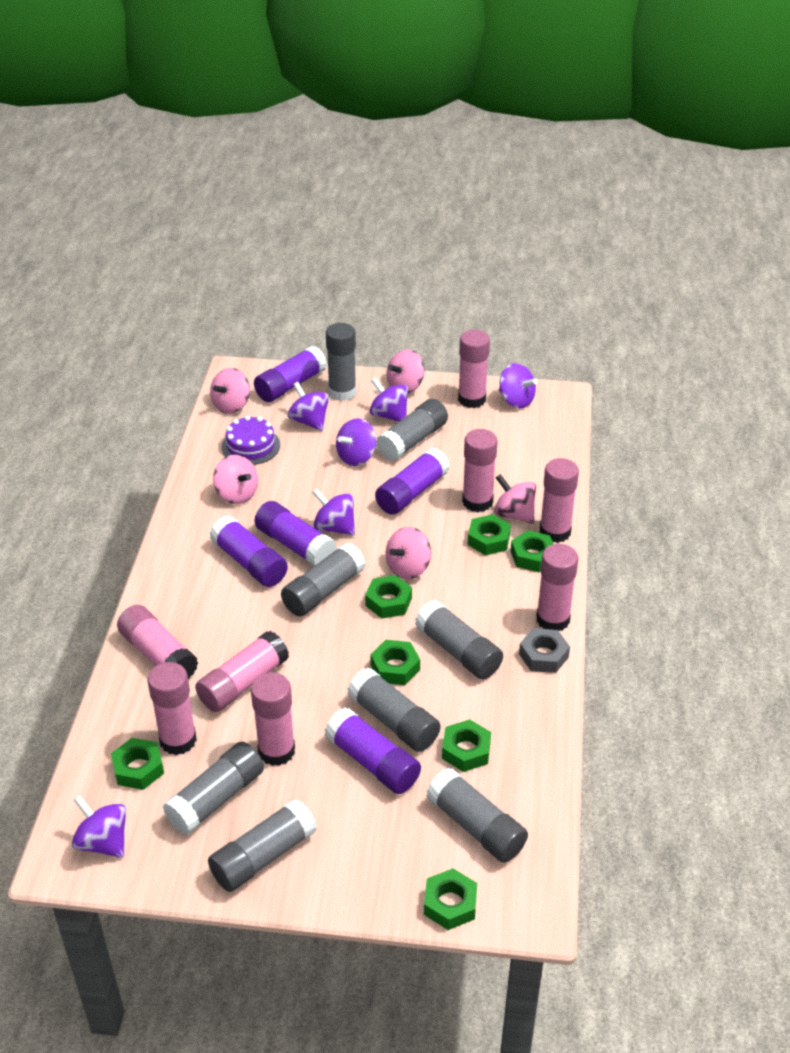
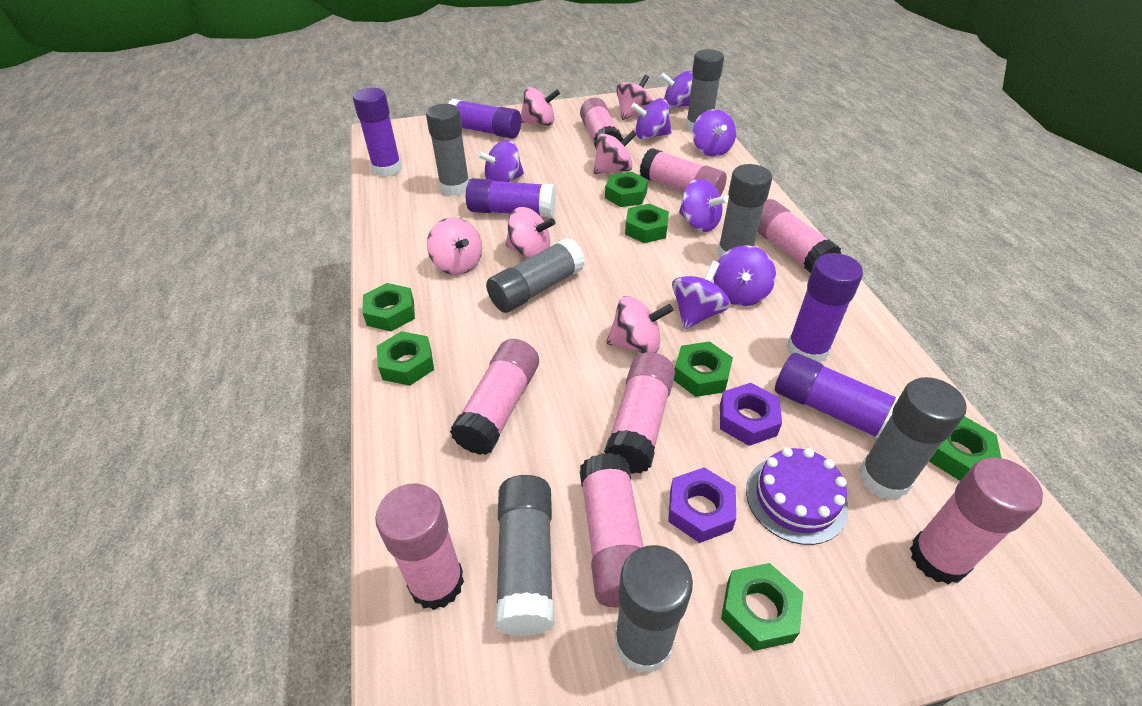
grey glue stick: [163,742,264,835] [208,799,317,892] [281,542,366,616] [326,323,356,401] [347,668,441,752] [376,399,448,461] [415,600,503,679] [426,768,528,863] = 8 -> [426,104,469,196] [486,238,585,313] [495,475,554,636] [614,545,693,673] [686,49,724,132] [717,164,772,257] [859,377,966,500] = 7
grey nut: [519,628,570,673] = 1 -> none = 0
pink spinning top: [210,368,250,414] [213,455,258,504] [386,527,431,579] [387,350,424,393] [494,474,536,524] = 5 -> [427,218,482,275] [506,207,555,259] [521,87,560,126] [594,130,637,174] [606,296,673,353] [616,75,653,120] = 6
purple nut: none = 0 -> [668,467,736,543] [720,383,782,446] = 2
purple spinning top: [72,796,126,858] [288,382,329,431] [312,488,355,536] [336,418,376,466] [370,377,408,422] [499,363,538,408] = 6 -> [477,140,524,182] [631,98,672,140] [660,71,693,108] [672,261,730,329] [679,179,728,232] [693,109,736,157] [713,245,776,306] = 7

